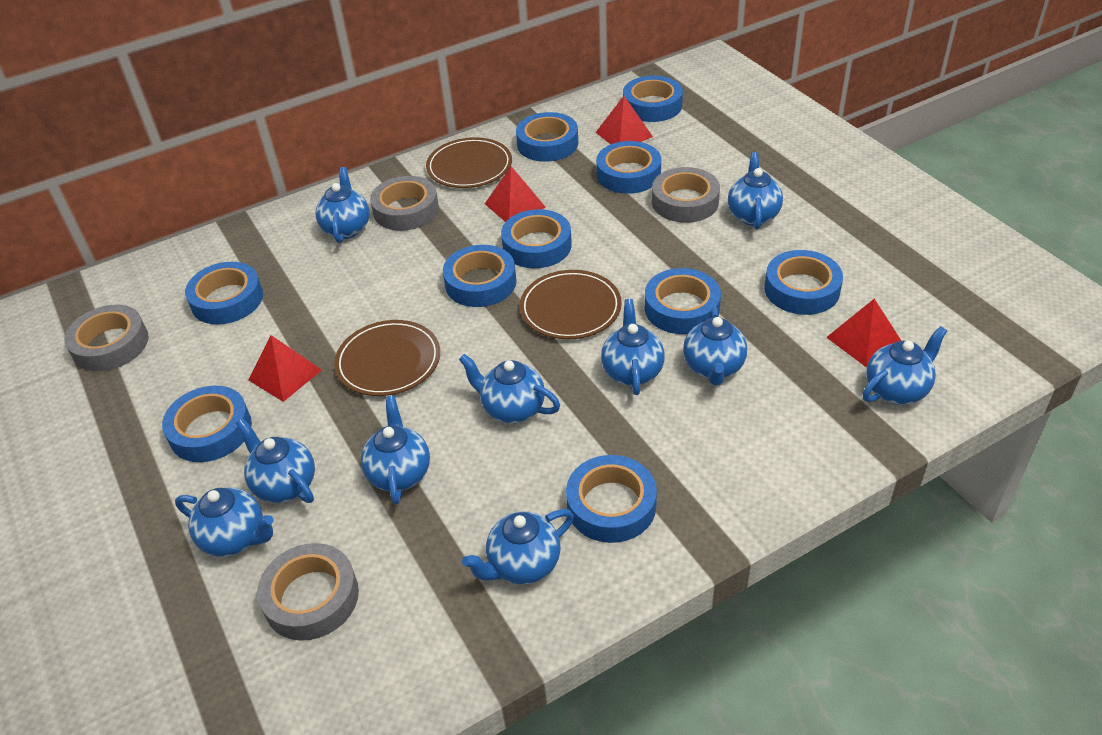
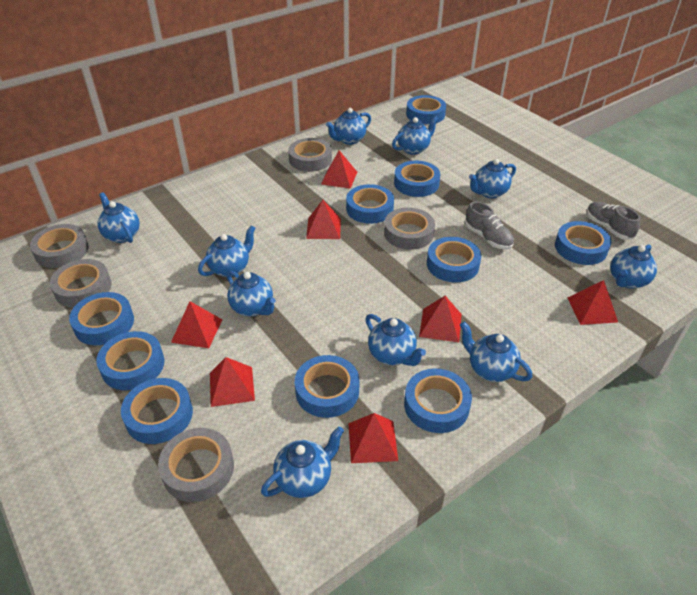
brown plate: [334,320,440,396] [426,137,512,188] [520,270,622,339] = 3 -> none = 0
grey shoe: none = 0 -> [465,202,514,249] [586,202,641,240] = 2
grey tape: [64,305,149,371] [257,543,359,641] [370,176,439,231] [652,167,720,223] = 4 -> [30,224,89,268] [50,259,112,308] [158,428,234,502] [288,138,332,172] [384,207,435,250] = 5
red pyramid: [248,335,322,402] [485,166,546,222] [595,96,653,144] [826,299,901,367] = 4 -> [171,301,222,348] [210,357,255,407] [306,200,341,239] [321,150,357,189] [348,413,398,463] [419,296,462,342] [568,280,618,325] = 7

